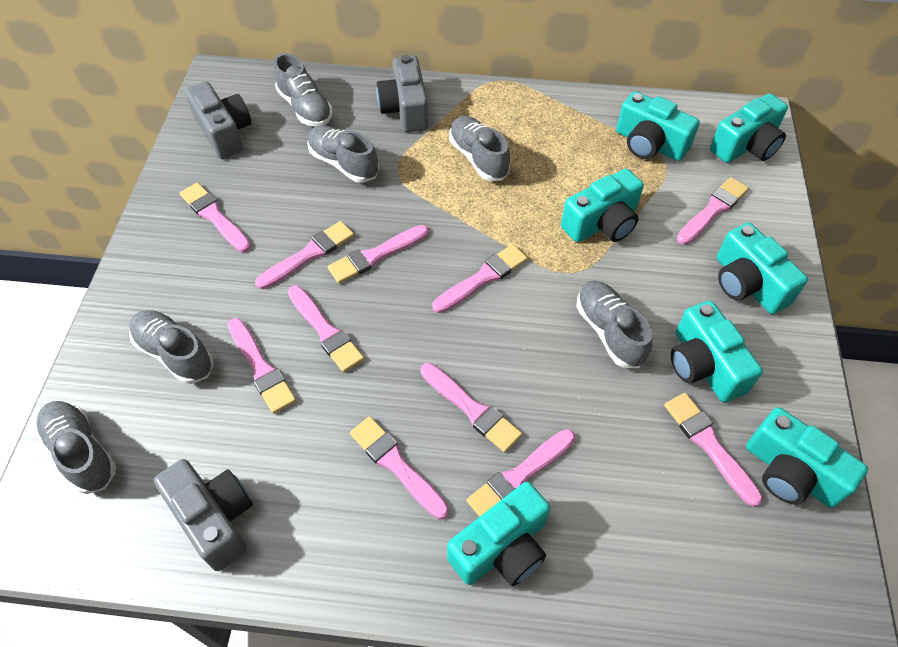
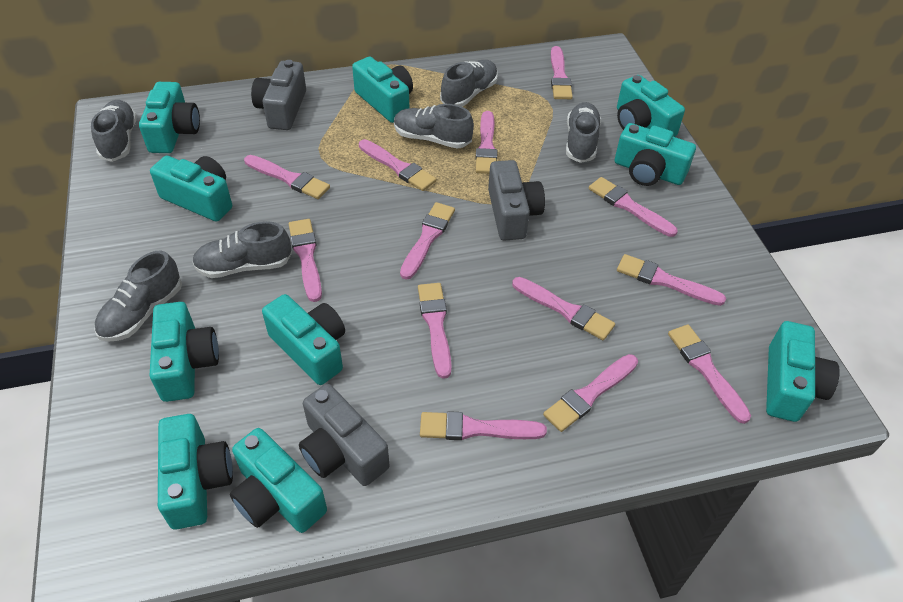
pink brush: [180,182,251,252] [228,318,296,414] [255,221,354,289] [288,285,364,372] [328,225,429,284] [350,416,449,520] [420,363,522,453] [433,244,528,313] [466,429,575,517] [664,393,763,507] [677,177,749,245] = 11 -> [244,155,330,199] [289,219,322,302] [359,139,436,191] [400,202,455,280] [418,283,452,379] [420,411,547,440] [476,111,497,174] [512,277,615,340] [543,354,638,432] [551,46,573,99] [589,177,678,237] [617,254,726,306] [668,324,751,424] = 13
turquoise camera: [447,482,551,586] [561,169,644,242] [616,91,700,161] [671,301,763,402] [710,93,788,163] [717,222,808,314] [746,407,868,508] = 7 -> [139,82,200,153] [149,302,219,402] [150,156,232,222] [158,414,233,530] [230,428,327,533] [262,294,345,385] [352,57,413,123] [615,123,696,186] [617,75,685,137] [766,321,840,422] = 10

